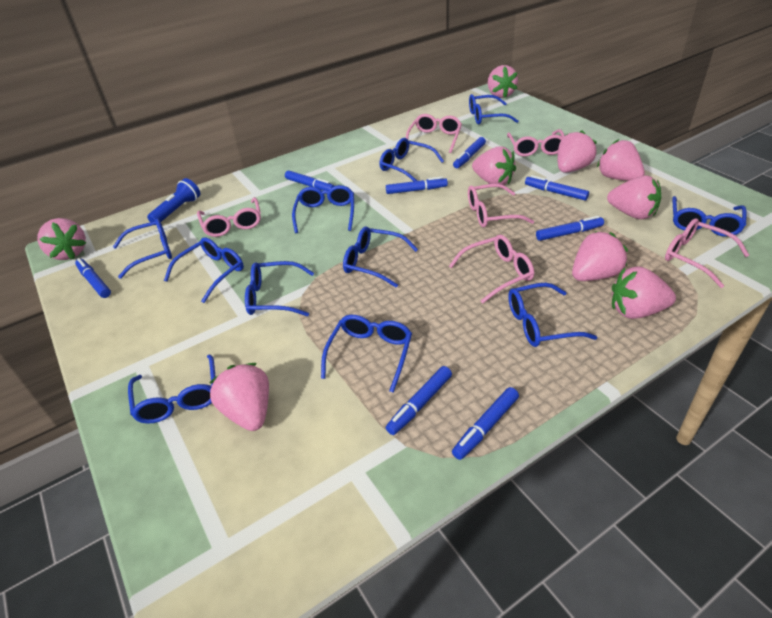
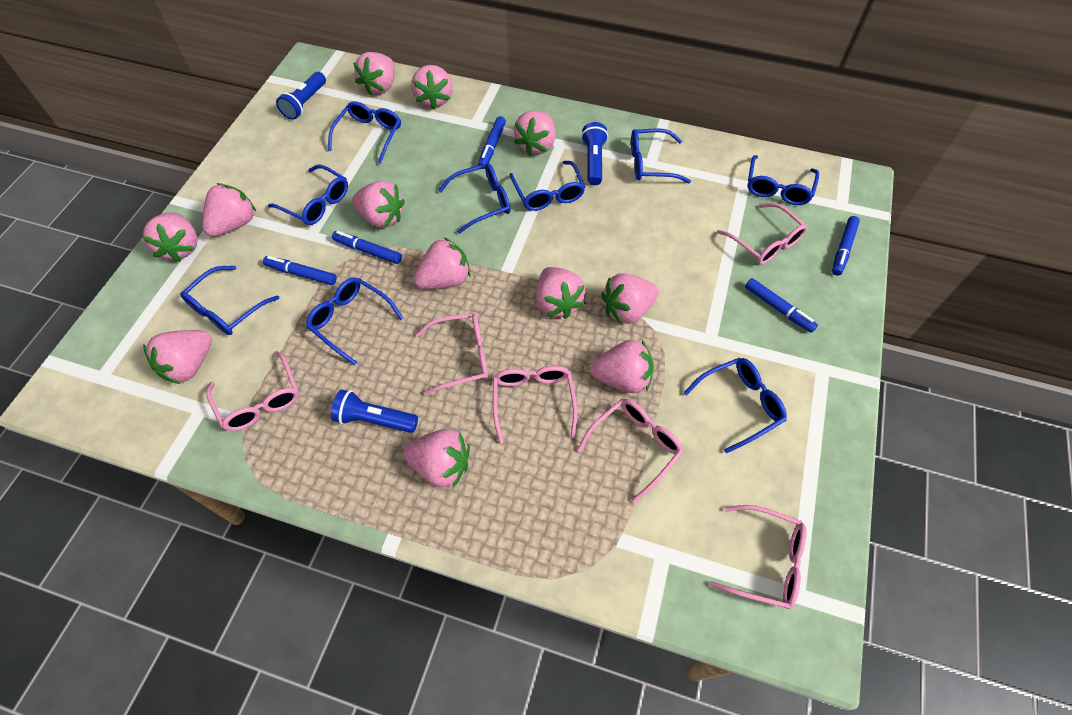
blue flashlight: [147,178,200,222] = 1 -> [276,72,326,120] [331,389,418,433] [581,122,608,185] = 3
blue glasses: [113,218,172,279] [128,354,215,424] [164,237,244,303] [245,261,314,316] [292,185,354,233] [321,315,412,393] [343,227,418,288] [379,138,444,181] [469,94,519,124] [508,283,597,347] [672,196,747,237] = 11 -> [180,266,279,335] [268,165,348,225] [306,278,403,365] [328,101,401,164] [438,163,511,234] [510,161,585,211] [631,128,691,183] [684,358,787,453] [748,155,819,205] = 9
blue marker: [75,258,111,298] [285,170,334,191] [386,177,448,194] [386,366,452,435] [452,387,519,460] [453,137,486,168] [525,175,589,200] [536,216,604,241] = 8 -> [263,256,337,285] [332,231,402,264] [478,116,506,169] [745,278,818,333] [832,216,860,276] = 5
pink strawberry: [38,218,86,260] [209,363,269,431] [472,146,516,185] [488,65,518,98] [557,130,597,173] [572,231,628,281] [597,139,645,181] [607,176,661,219] [612,266,676,319] = 9 -> [142,212,198,262] [143,330,212,384] [202,183,256,237] [352,180,405,228] [353,52,395,96] [403,429,470,488] [411,65,453,110] [414,237,471,289] [514,111,556,156] [536,267,585,319] [590,340,654,393] [601,273,659,324] = 12

